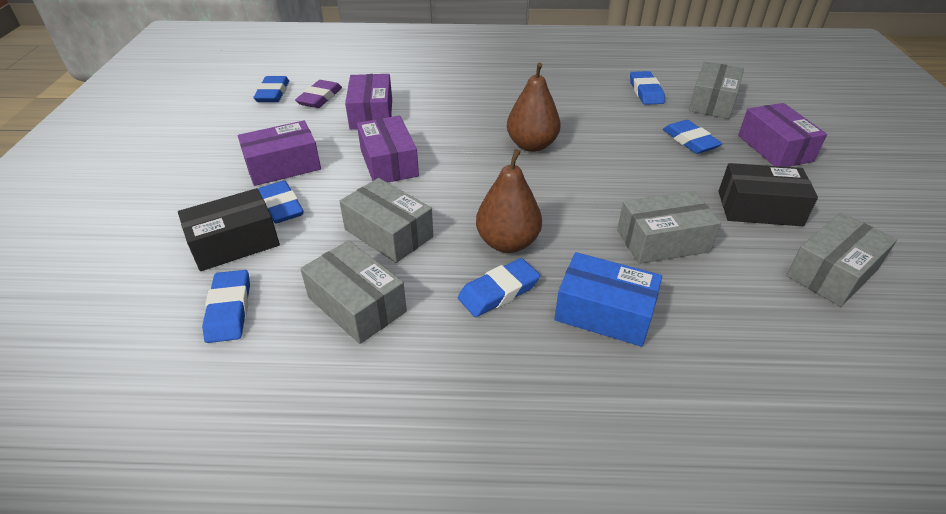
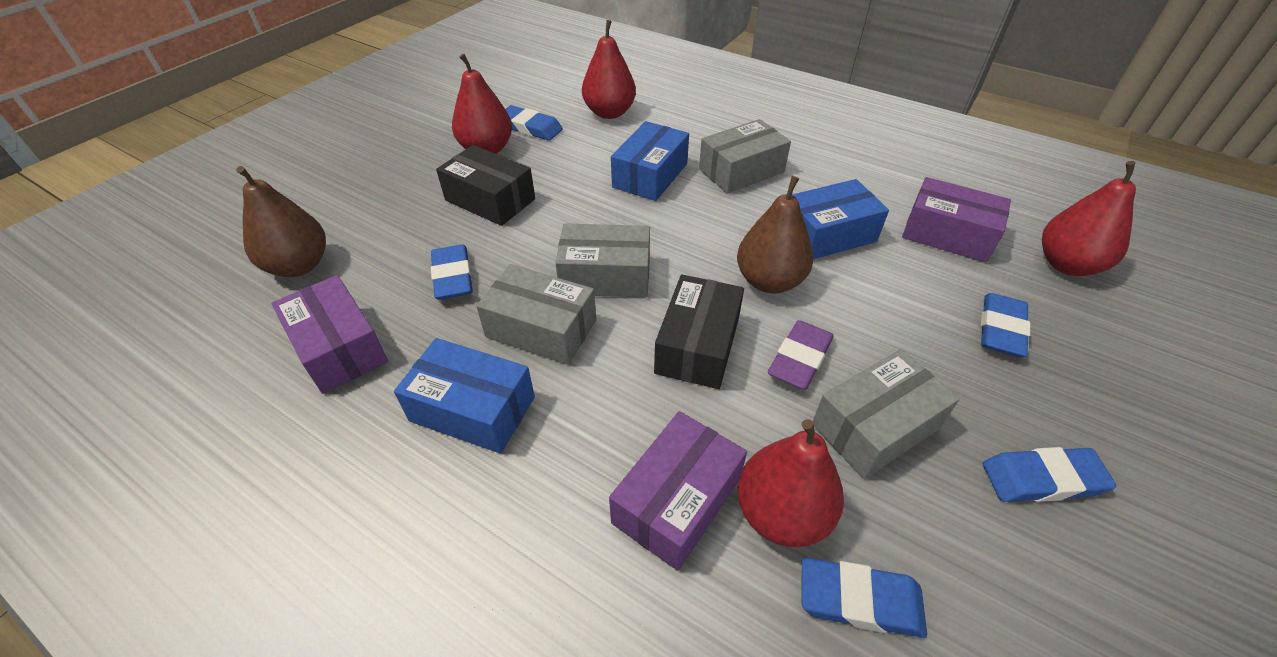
blue box: [554,252,662,347] = 1 -> [394,338,535,453] [611,121,689,201] [792,179,889,259] = 3
blue eraser: [202,270,250,343] [253,76,289,102] [258,180,304,224] [458,258,540,317] [630,71,665,105] [663,120,723,154] = 6 -> [431,244,473,300] [505,105,563,141] [802,557,927,638] [981,293,1030,357] [983,447,1116,502] = 5
grey box: [300,240,407,344] [339,178,433,263] [617,191,721,264] [689,62,744,119] [786,213,897,307] = 5 -> [476,264,596,365] [555,223,650,298] [699,119,791,194] [813,349,960,479] = 4
purple box: [238,121,321,186] [345,74,392,130] [357,116,419,183] [738,103,827,167] = 4 -> [271,275,388,394] [609,411,747,571] [902,177,1011,263] = 3
red pear: none = 0 -> [452,54,512,154] [582,20,636,119] [737,419,844,547] [1042,161,1136,276] = 4

